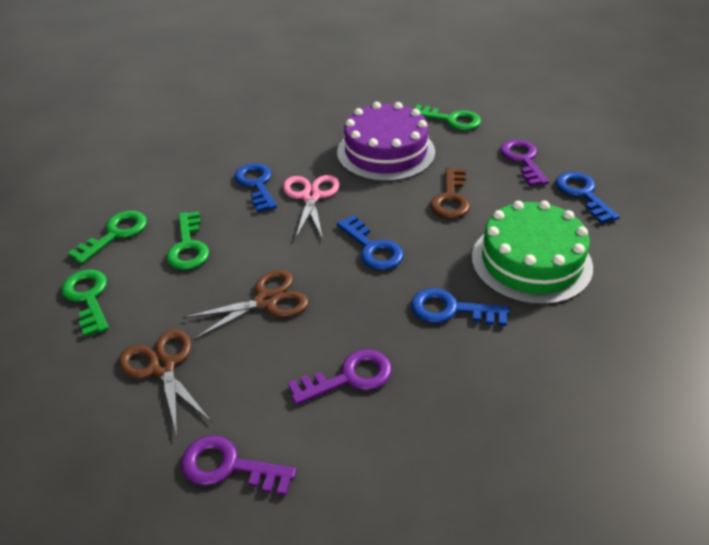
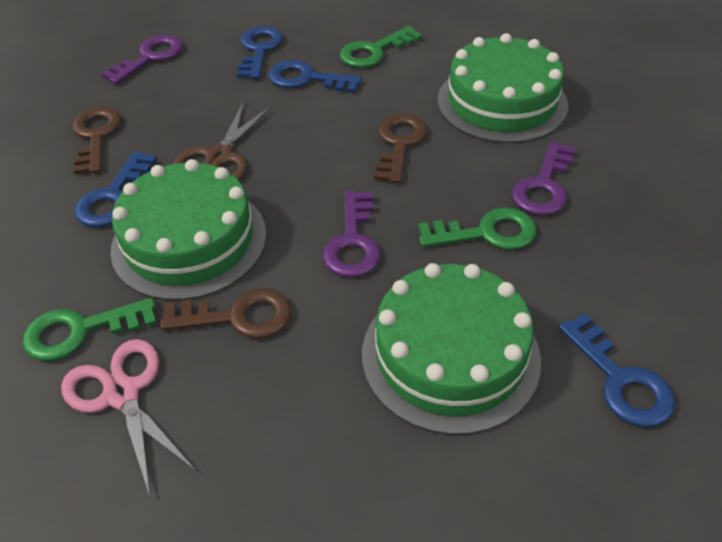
brown key: [430,167,470,219] = 1 -> [72,107,121,174] [160,288,292,339] [374,114,427,183] = 3
brown scissors: [119,329,212,435] [183,270,309,340] = 2 -> [173,101,273,181] = 1
green cake: [472,201,593,305] = 1 -> [111,159,267,300] [362,263,541,435] [437,33,568,143] = 3
green key: [61,269,109,337] [68,211,147,264] [166,211,209,270] [415,104,481,130] = 4 -> [22,297,157,361] [340,26,422,68] [418,208,537,250] = 3
purple cake: [337,102,435,182] = 1 -> none = 0

